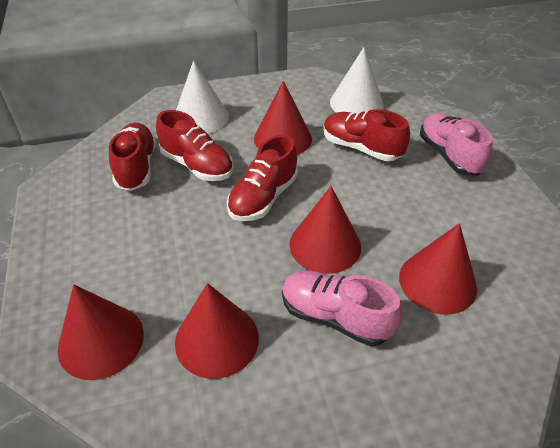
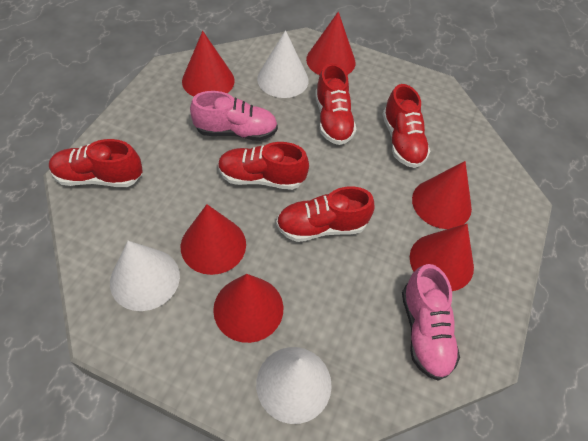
red cone: [58,285,144,380] [175,283,259,379] [254,81,312,155] [289,186,361,274] [399,223,477,315] = 5 -> [181,204,246,275] [182,31,235,97] [213,274,283,343] [306,12,356,75] [410,224,474,291] [412,161,472,229] = 6
red shoe: [109,123,156,191] [156,110,233,181] [227,135,298,221] [323,109,410,161] = 4 -> [49,139,142,187] [218,142,309,190] [276,187,374,242] [315,63,357,145] [382,84,430,168] = 5
white cone: [176,60,229,134] [330,47,384,113] = 2 -> [110,241,180,311] [256,347,332,424] [257,30,309,98] = 3

